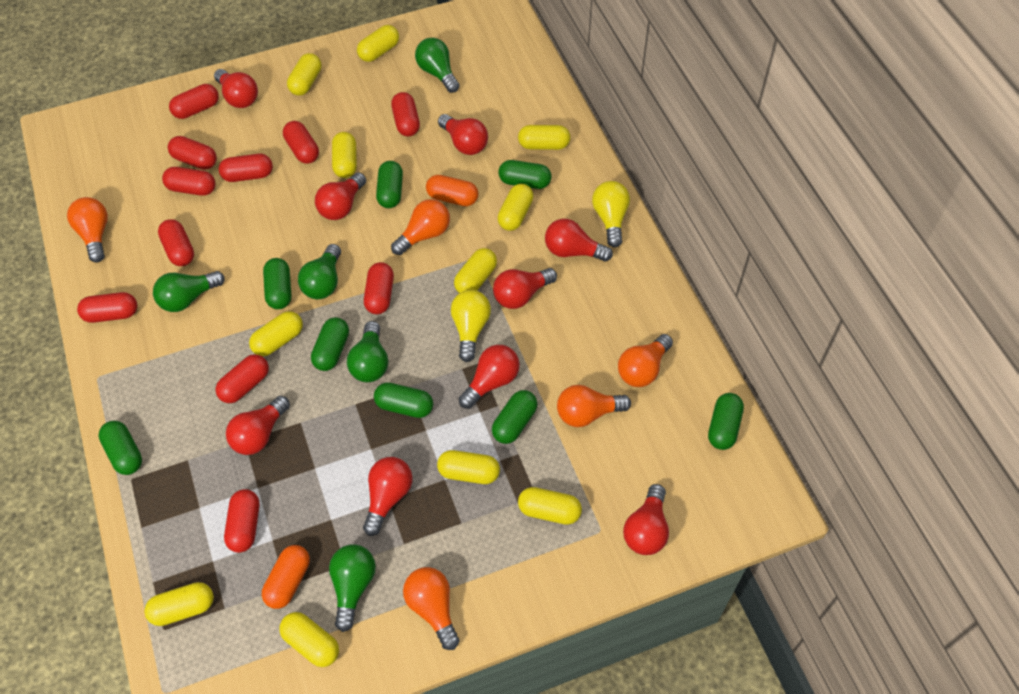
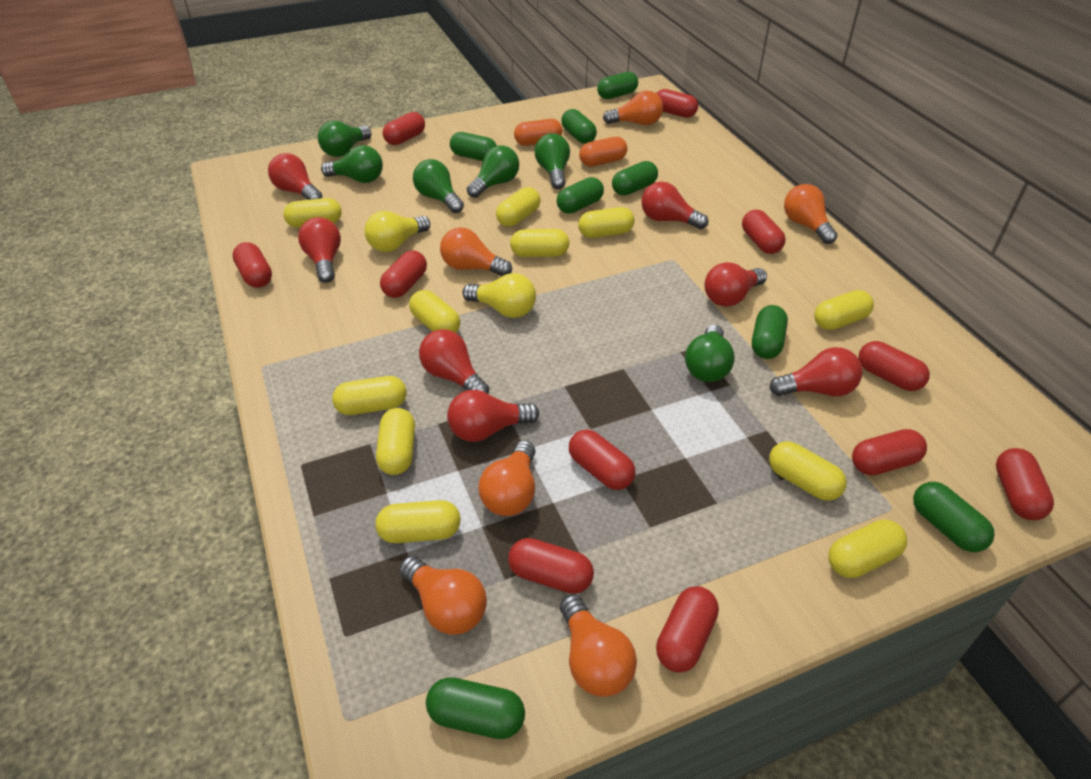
green light bulb: [153,271,225,312] [298,244,341,299] [329,544,376,632] [347,321,388,382] [415,38,460,93] = 5 -> [318,120,371,157] [321,145,383,183] [413,159,464,213] [467,145,519,198] [535,133,570,189] [685,324,735,382] = 6
orange light bulb: [67,197,108,263] [391,199,450,255] [403,567,459,650] [557,385,631,427] [618,334,673,387] = 5 -> [399,556,487,635] [440,227,512,276] [479,440,535,516] [560,594,637,697] [603,91,663,125] [784,184,838,244] = 6
red light bulb: [214,69,258,108] [226,396,290,455] [315,172,366,220] [363,457,413,536] [438,114,488,155] [459,345,520,409] [493,268,557,309] [545,219,613,262] [623,484,669,555] = 9 -> [268,153,322,200] [298,217,341,283] [419,329,489,394] [447,390,539,442] [641,182,708,229] [704,262,767,307] [769,347,863,397] = 7

